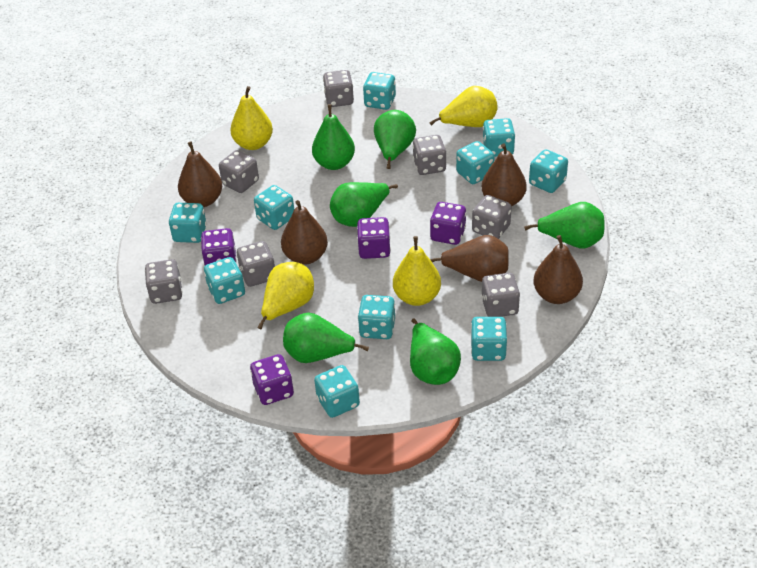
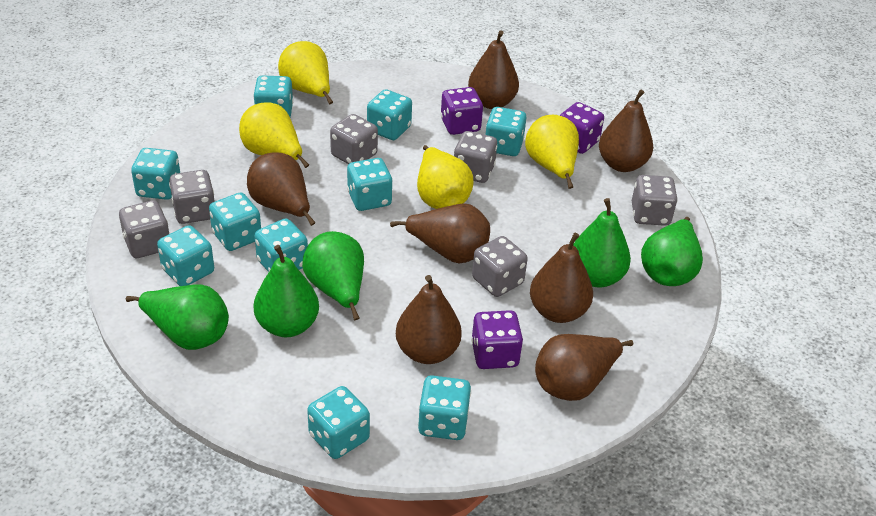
brown pear: [178,141,222,207] [281,200,328,265] [430,235,508,282] [481,143,526,207] [533,235,583,304] = 5 -> [247,152,316,226] [390,203,490,263] [396,275,462,364] [468,30,519,109] [530,233,593,323] [535,334,633,401] [599,90,653,172] = 7
green pear: [283,313,369,363] [312,104,355,170] [330,182,398,227] [374,110,416,169] [410,318,461,385] [524,202,604,249] = 6 -> [126,284,229,350] [253,245,319,337] [302,231,364,320] [573,198,631,288] [641,217,703,286] = 5
grey dice: [145,259,182,304] [219,150,259,193] [237,241,275,287] [323,70,354,107] [413,135,446,175] [472,195,511,239] [481,273,520,317] = 7 -> [119,200,169,258] [169,170,215,224] [330,114,378,164] [454,131,497,183] [472,236,528,297] [632,175,678,226] = 6
purple dice: [201,228,237,266] [250,354,294,405] [357,217,391,259] [430,202,466,245] = 4 -> [441,87,483,135] [471,310,523,369] [560,102,604,154] = 3

